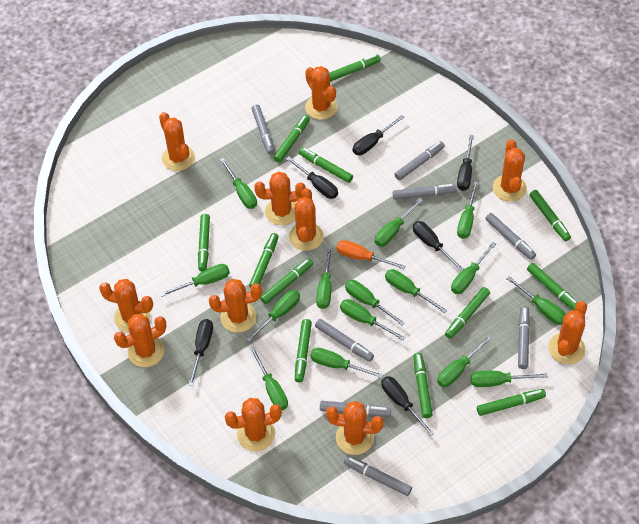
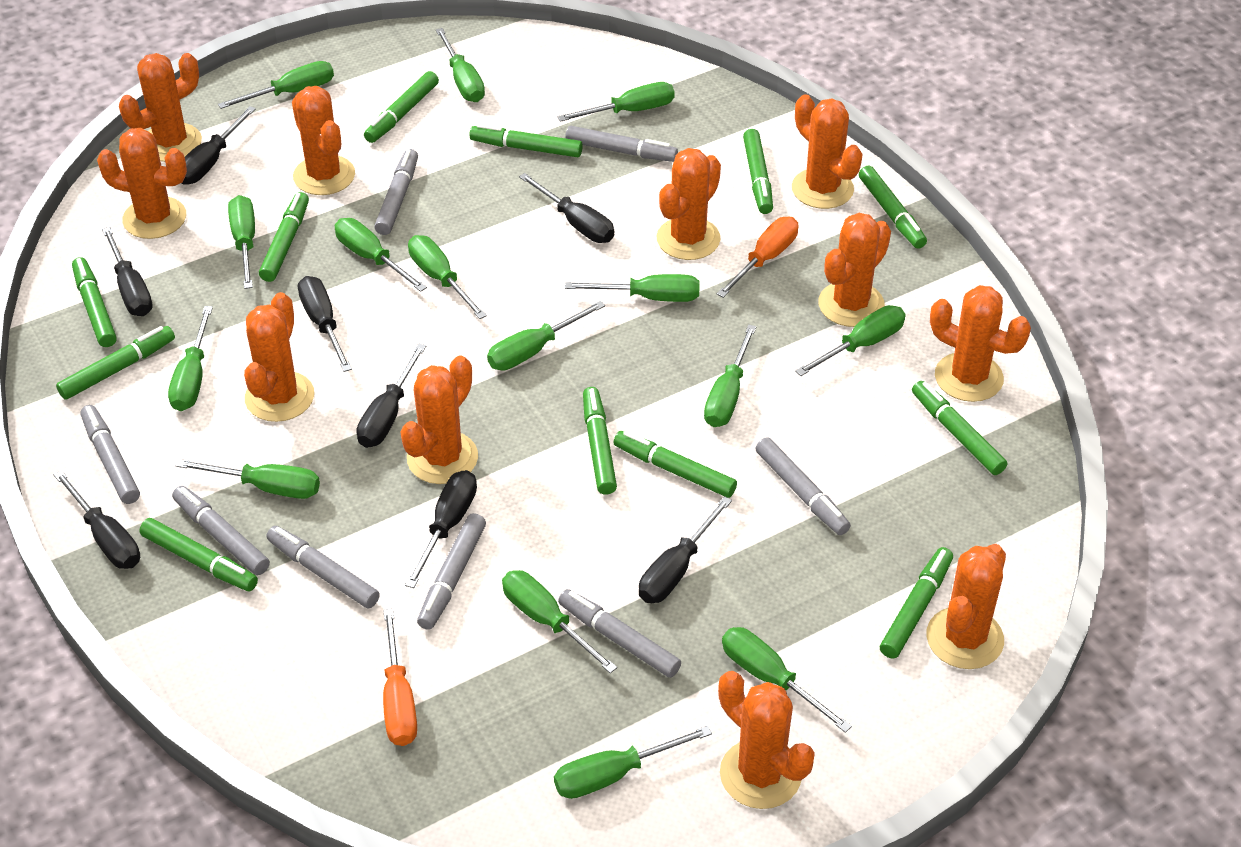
black screwdriver: [188,319,213,386] [286,156,338,199] [353,115,405,155] [381,376,434,436] [413,221,463,272] [457,135,474,191] = 6 -> [54,470,140,569] [102,227,153,316] [182,106,256,185] [298,276,352,372] [357,344,426,448] [405,470,477,588] [519,173,614,243] [639,496,732,603] = 8
orange screwdriver: [337,240,405,269] = 1 -> [383,609,417,746] [717,217,798,298] = 2

